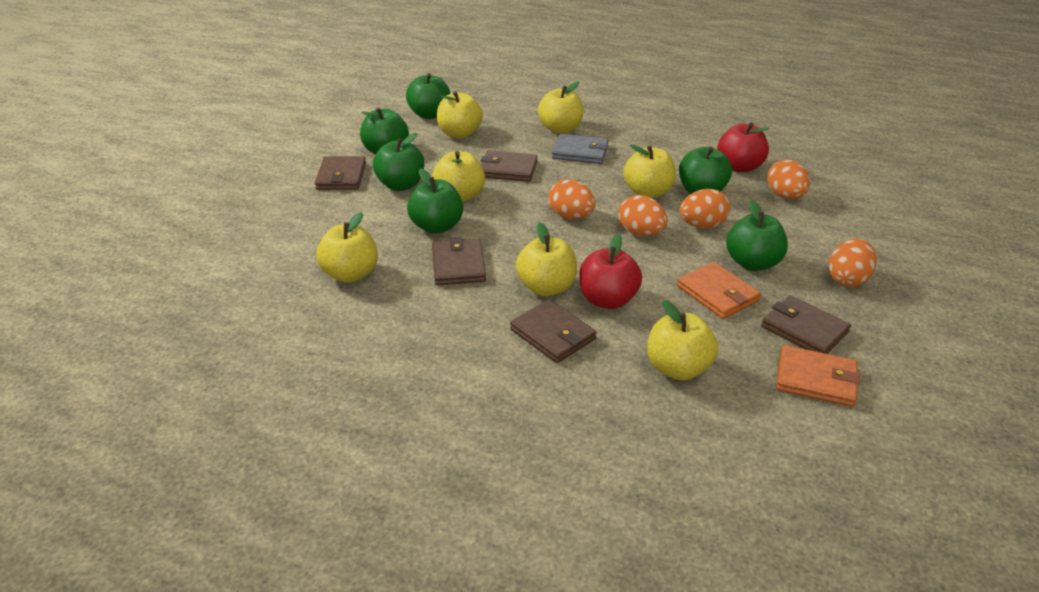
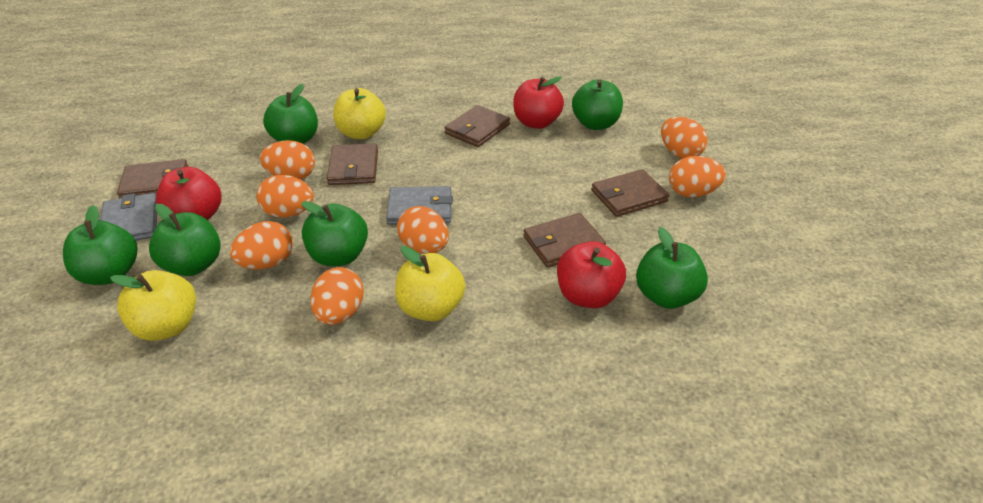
grey wallet: [552,134,608,164] = 1 -> [100,193,157,241] [386,186,453,225] = 2
orange egg: [548,179,596,219] [618,195,668,236] [679,189,730,229] [767,160,810,199] [828,238,877,287] = 5 -> [230,221,293,269] [257,175,314,218] [260,140,315,180] [310,267,364,325] [397,206,449,254] [661,117,708,159] [669,156,726,198] = 7
orange wallet: [677,262,761,319] [776,345,860,407] = 2 -> none = 0
red apple: [579,234,642,309] [717,123,769,172] = 2 -> [156,167,222,220] [513,77,564,129] [557,241,626,308] = 3
yellow apple: [316,212,378,283] [432,151,485,202] [437,91,483,139] [516,222,577,296] [538,81,583,134] [623,144,676,198] [647,300,718,381] = 7 -> [110,270,196,341] [334,88,386,139] [395,246,465,321] = 3

